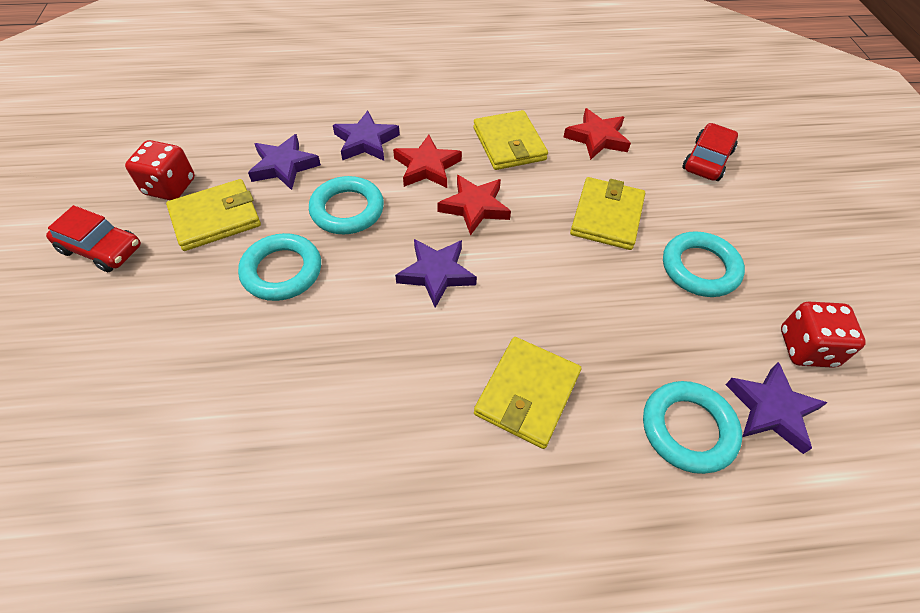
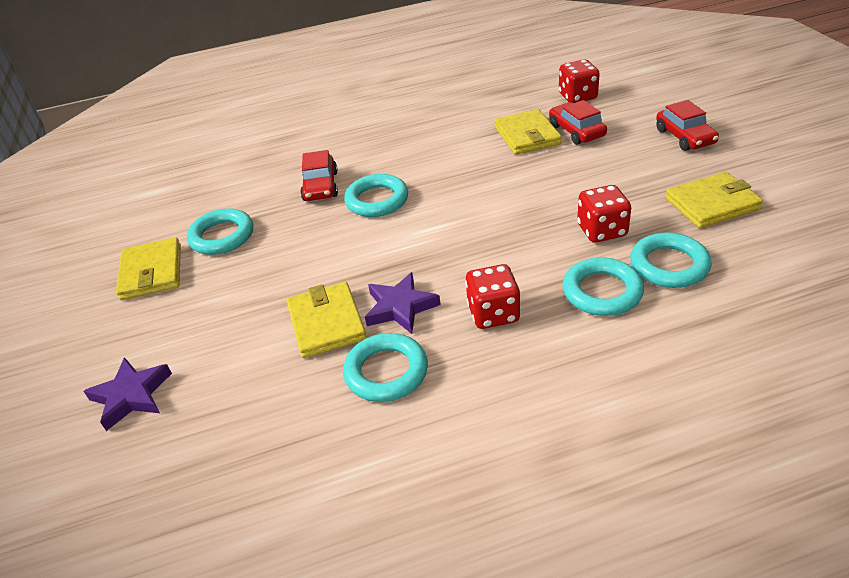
purple star: [248,134,321,190] [333,111,400,161] [395,239,477,308] [725,362,827,454] = 4 -> [83,357,172,431] [365,272,441,334] = 2
red car: [46,205,141,272] [682,123,738,181] = 2 -> [300,150,338,201] [549,100,607,145] [656,100,719,151] = 3
red dice: [125,140,195,200] [781,301,866,368] = 2 -> [465,264,521,329] [559,60,600,103] [577,185,631,243] = 3
red star: [393,135,462,188] [437,175,511,236] [563,108,631,160] = 3 -> none = 0
turquoise ring: [238,233,321,301] [309,176,384,234] [643,381,742,474] [663,231,745,297] = 4 -> [187,208,253,255] [343,333,428,402] [344,174,408,217] [563,257,644,316] [630,232,712,288] = 5

